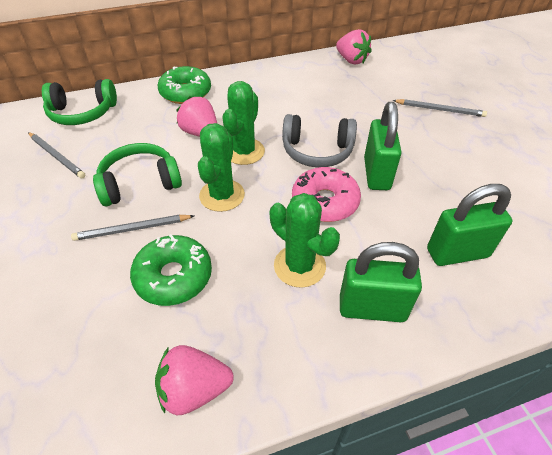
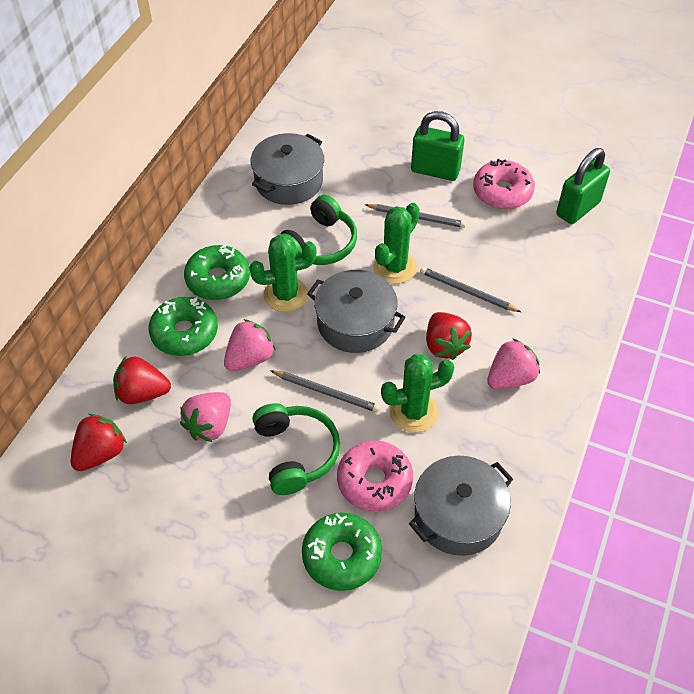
green donut: [130,234,212,306] [158,66,211,104] = 2 -> [149,297,218,356] [184,245,250,300] [302,513,382,591] = 3
green padlock: [340,242,422,322] [364,102,402,190] [427,184,513,266] = 3 -> [411,111,464,181] [556,148,610,224] = 2
grey headphones: [282,114,357,167] = 1 -> none = 0
grey pot: none = 0 -> [251,133,324,205] [307,270,406,353] [409,456,513,556] = 3
pink donut: [292,167,361,222] = 1 -> [337,441,413,512] [473,159,535,209] = 2
red strawberry: none = 0 -> [71,414,127,471] [113,356,171,404] [426,312,472,360] = 3

